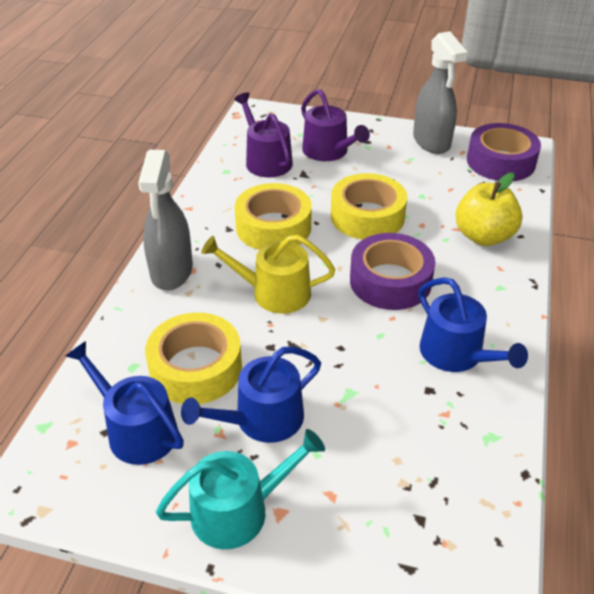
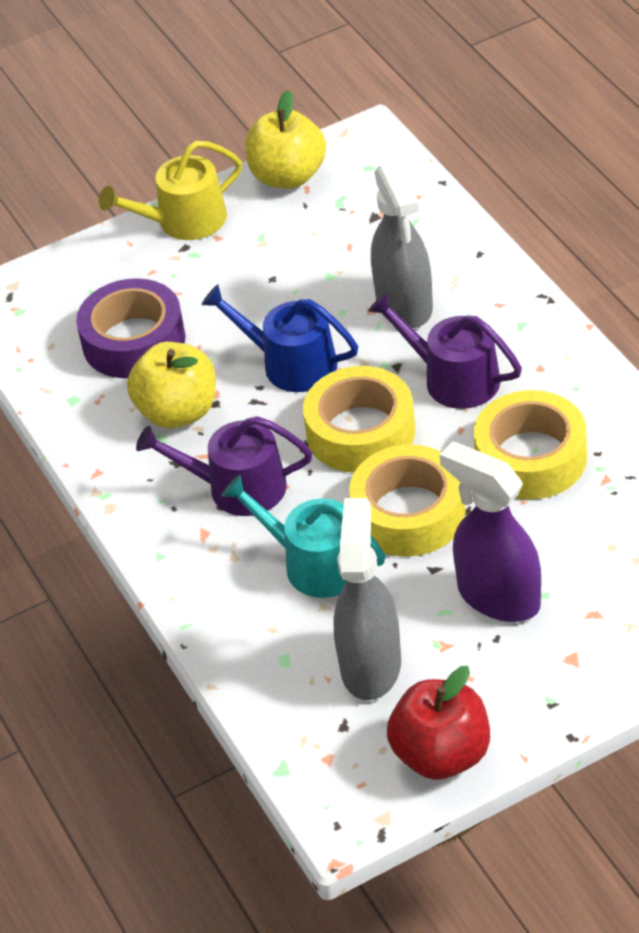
blue watering can: [65,341,184,465] [181,347,321,443] [419,277,528,372] = 3 -> [201,284,358,392] = 1
purple spray bottle: none = 0 -> [440,441,541,622] = 1
purple tape: [350,233,435,310] [467,123,541,181] = 2 -> [76,278,186,378] = 1
red apple: none = 0 -> [387,666,490,780] = 1
yellow apple: [455,173,523,246] = 1 -> [127,342,216,428] [245,90,326,189] = 2

